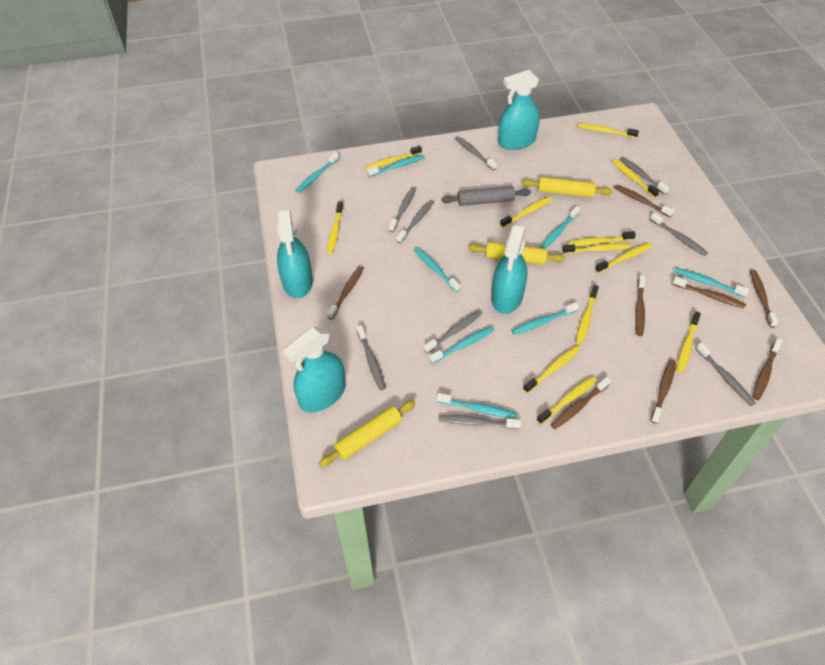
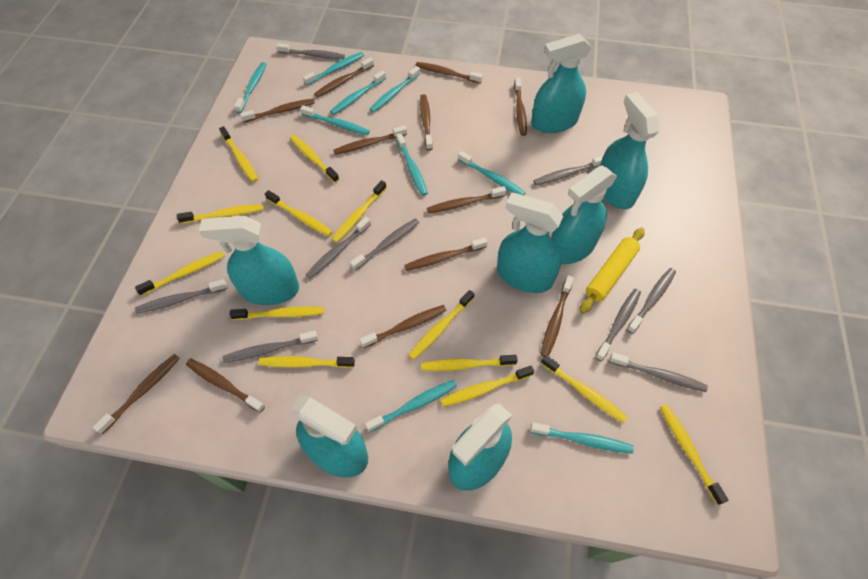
brown toothbrush: [327,266,364,320] [551,377,611,429] [614,184,675,217] [635,275,645,336] [651,360,676,424] [672,276,746,308] [750,270,778,328] [753,338,782,400] = 8 -> [93,354,180,434] [186,358,265,413] [240,99,315,123] [314,57,374,97] [333,125,407,155] [360,305,447,348] [404,238,487,271] [415,62,483,84] [420,94,433,151] [427,186,506,213] [514,78,527,136] [541,275,574,356] = 12
grey rolling pin: [441,186,531,206] = 1 -> none = 0
turquoise spray bottle: [277,210,313,298] [283,326,345,413] [491,225,527,314] [498,70,540,150] = 4 -> [199,216,299,305] [290,395,368,478] [448,404,513,491] [497,193,563,293] [531,33,591,133] [551,165,617,264] [600,92,660,209] = 7
turquoise toothbrush: [296,152,339,193] [367,154,425,177] [414,247,460,292] [429,326,495,364] [437,393,517,419] [512,302,579,335] [540,206,580,249] [675,268,749,297] = 8 -> [234,62,267,113] [300,105,370,135] [303,52,364,86] [330,70,386,115] [365,380,457,433] [369,66,420,113] [396,133,428,196] [458,151,526,195] [530,422,634,454] = 9
yellow rolling pin: [319,400,415,467] [468,242,565,264] [522,177,613,197] = 3 -> [580,227,645,314] = 1
yellow toothbrush: [327,201,343,254] [364,146,422,171] [500,197,552,228] [523,346,580,393] [537,376,597,424] [562,243,630,254] [567,231,636,246] [576,285,599,345] [578,123,639,138] [595,243,652,273] [612,159,659,198] [676,311,701,373] = 12 -> [135,251,225,296] [177,204,264,224] [219,126,258,182] [229,306,324,320] [259,356,355,368] [265,190,333,236] [290,135,339,183] [332,180,386,243] [409,290,474,360] [421,355,518,371] [440,366,534,407] [541,355,628,423] [660,404,728,505] = 13

